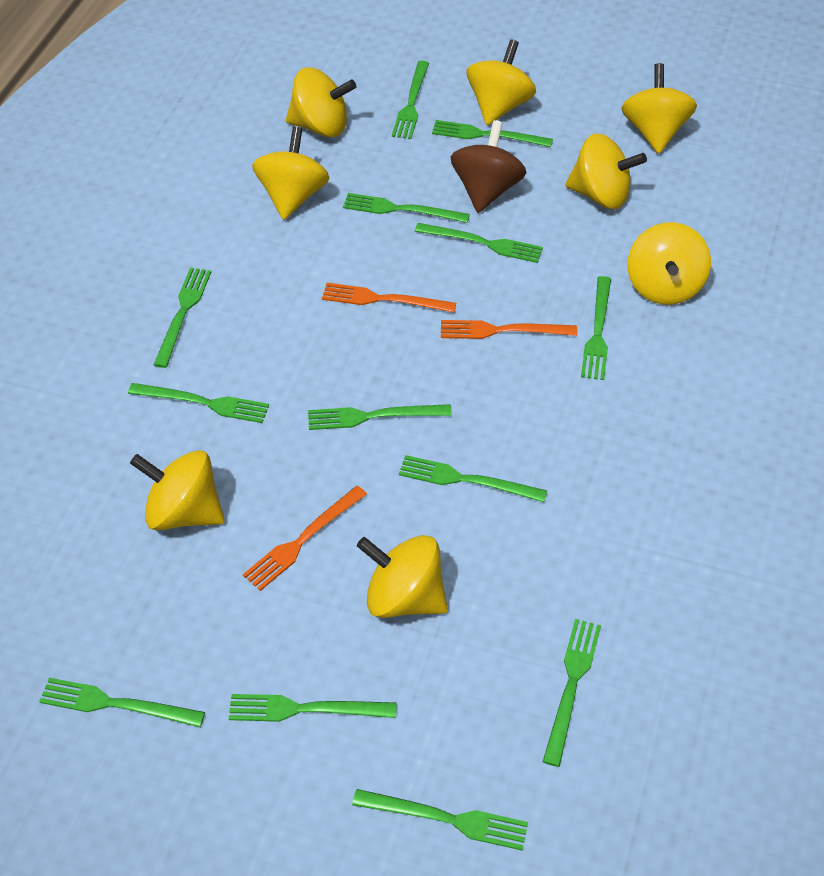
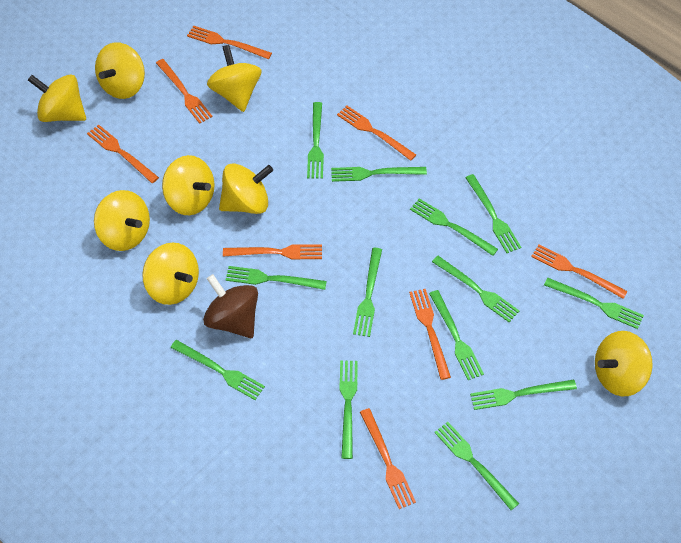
orange fork: [243,486,367,591] [322,283,456,313] [441,320,577,339] = 3 -> [87,125,159,183] [156,59,213,124] [187,26,272,59] [223,244,322,260] [337,106,416,161] [360,408,416,509] [409,289,451,380] [531,244,628,299] = 8

